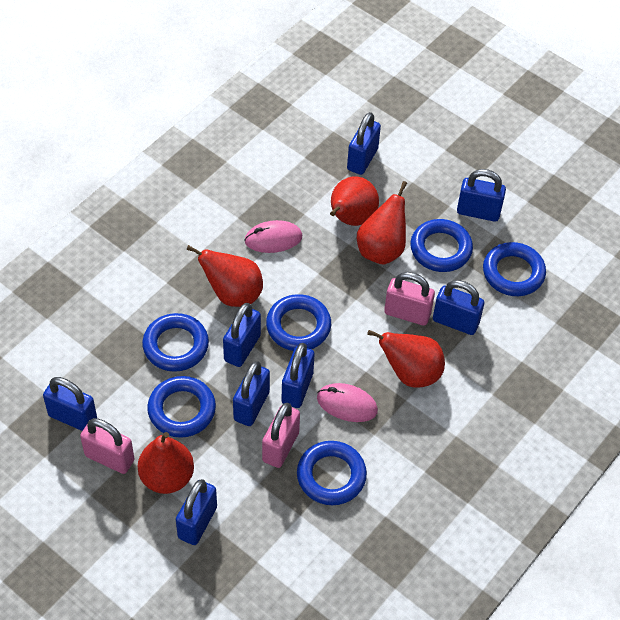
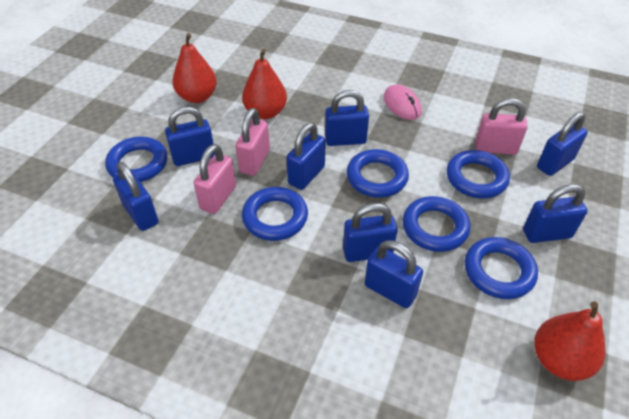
pink mouse: [244,220,302,253] [317,383,378,422] = 2 -> [384,85,422,120] = 1
red pear: [138,432,194,494] [186,245,263,307] [330,176,379,226] [357,181,407,265] [367,330,445,388] = 5 -> [172,33,217,103] [242,49,287,119] [534,301,605,381] = 3

